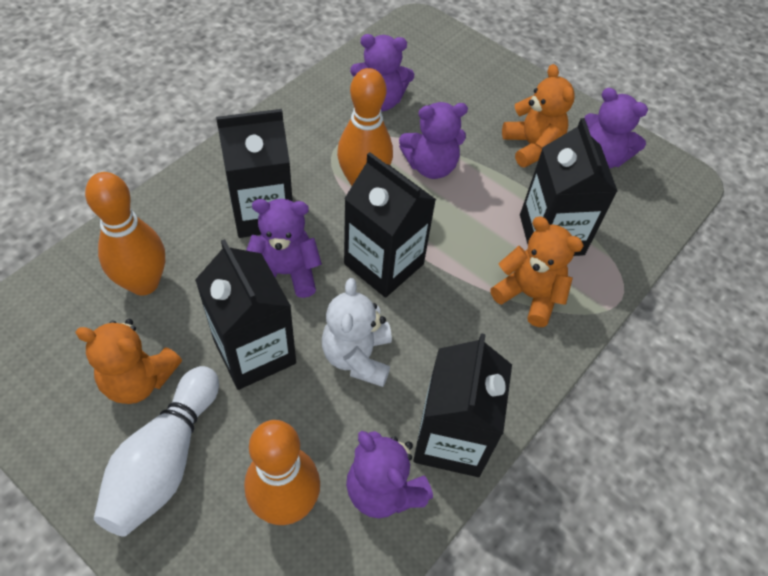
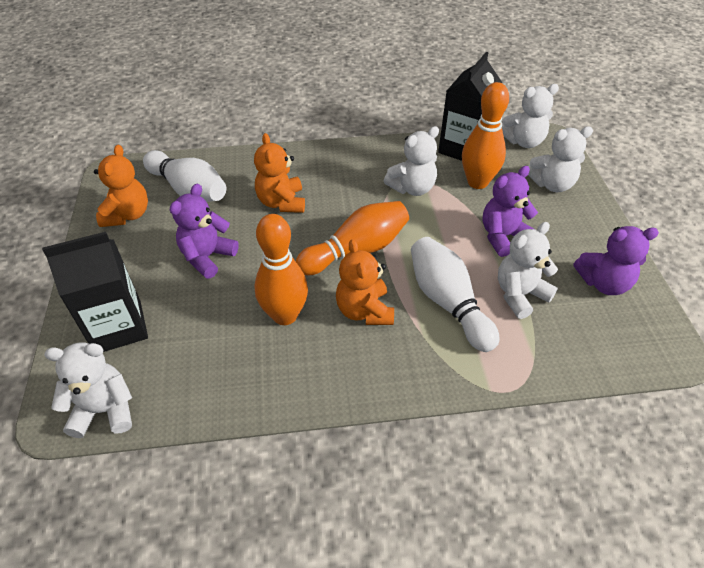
black carton: [195,239,296,390] [216,109,293,238] [344,152,436,298] [413,333,512,477] [520,118,618,256] = 5 -> [42,232,148,352] [438,52,502,161] = 2
purple teddy bear: [246,199,322,298] [346,431,433,518] [350,34,414,111] [399,102,468,179] [584,88,648,169] = 5 -> [170,184,239,279] [482,166,538,257] [574,226,659,295] = 3
white bowling pin: [94,366,219,537] = 1 -> [143,150,227,202] [411,237,499,352] = 2
white teddy bear: [322,278,392,387] = 1 -> [44,342,132,438] [384,126,439,196] [498,222,558,319] [502,84,559,148] [528,126,593,192] = 5

